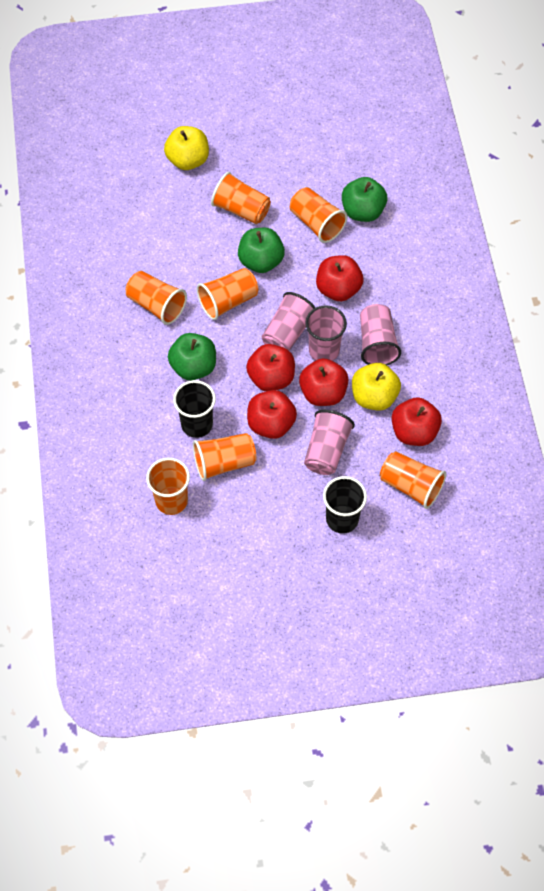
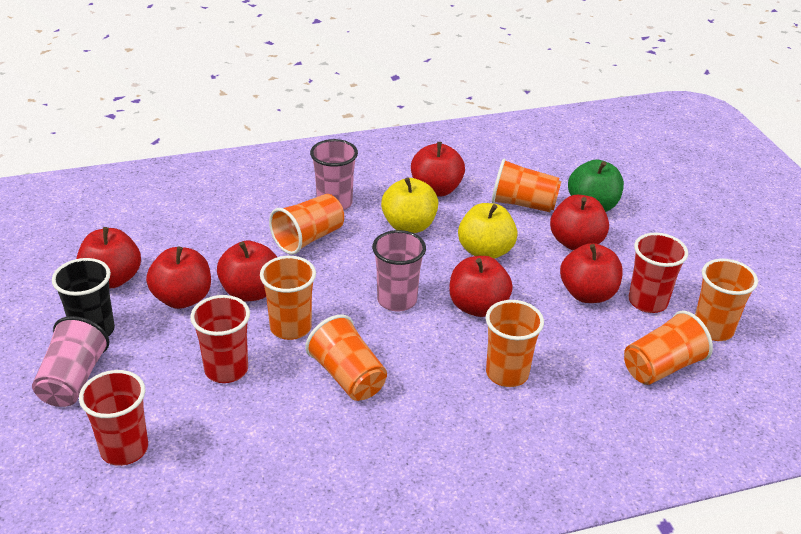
black cup: [173,380,216,438] [323,476,367,534] = 2 -> [52,258,115,337] = 1
green apple: [168,333,216,380] [238,228,285,273] [342,177,387,222] = 3 -> [568,160,624,212] = 1
pink cup: [262,292,316,351] [304,410,355,475] [305,305,347,361] [360,304,401,365] = 4 -> [32,316,109,407] [310,139,358,210] [372,230,426,311] = 3
red apple: [246,344,295,391] [247,390,297,439] [299,358,349,406] [316,255,363,301] [392,397,442,446] = 5 -> [76,227,141,288] [146,247,211,309] [217,241,277,301] [411,142,465,196] [449,256,513,317] [550,195,609,250] [560,243,623,303] = 7
red cup: none = 0 -> [79,370,148,466] [190,295,250,383] [629,233,688,313] = 3

